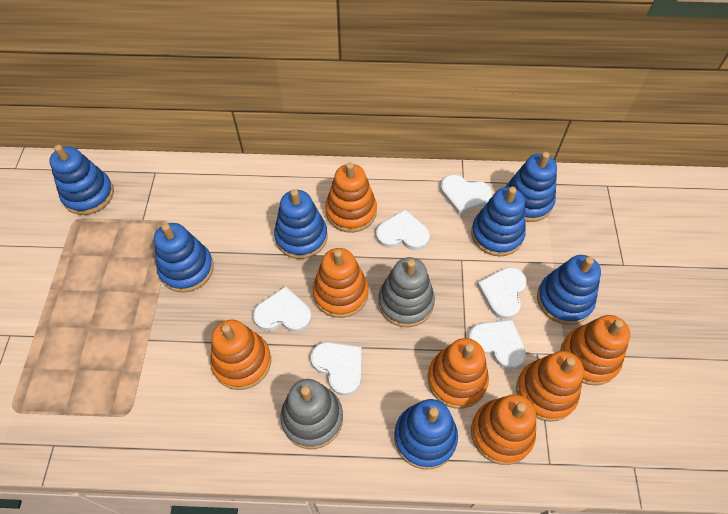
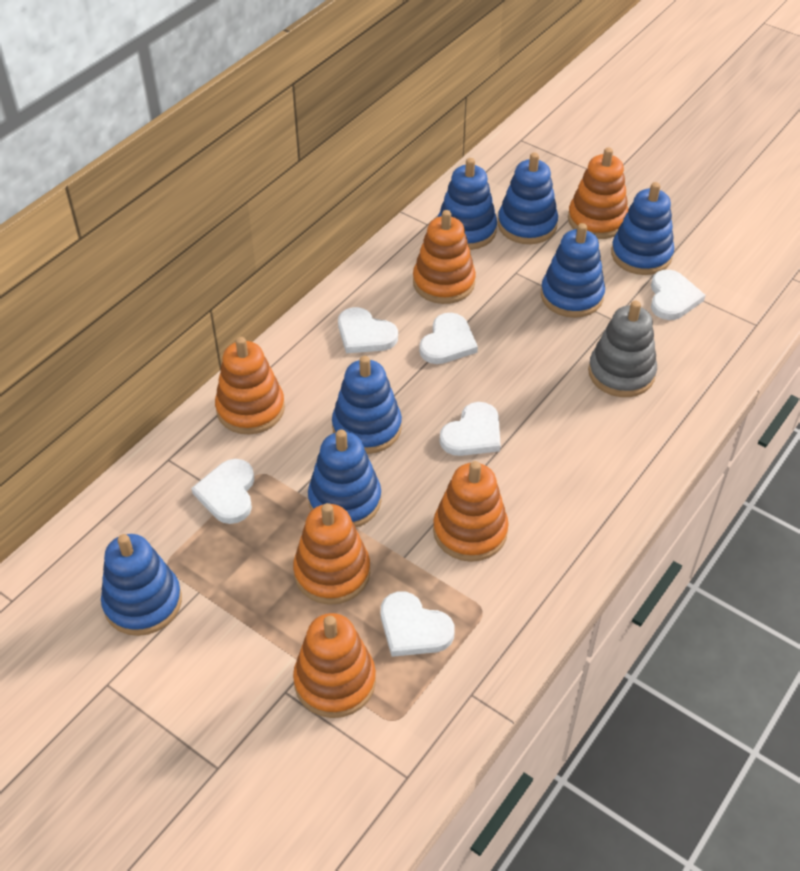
grey stacking toy: [280,379,343,449] [378,257,435,327] = 2 -> [588,301,657,397] = 1
orange stacking toy: [210,320,271,390] [313,248,368,318] [325,162,377,233] [427,338,489,409] [471,394,536,465] [516,351,584,422] [560,315,631,386] = 7 -> [215,337,285,435] [293,503,370,605] [293,613,376,718] [413,210,476,304] [433,461,509,562] [568,147,629,239] = 6

